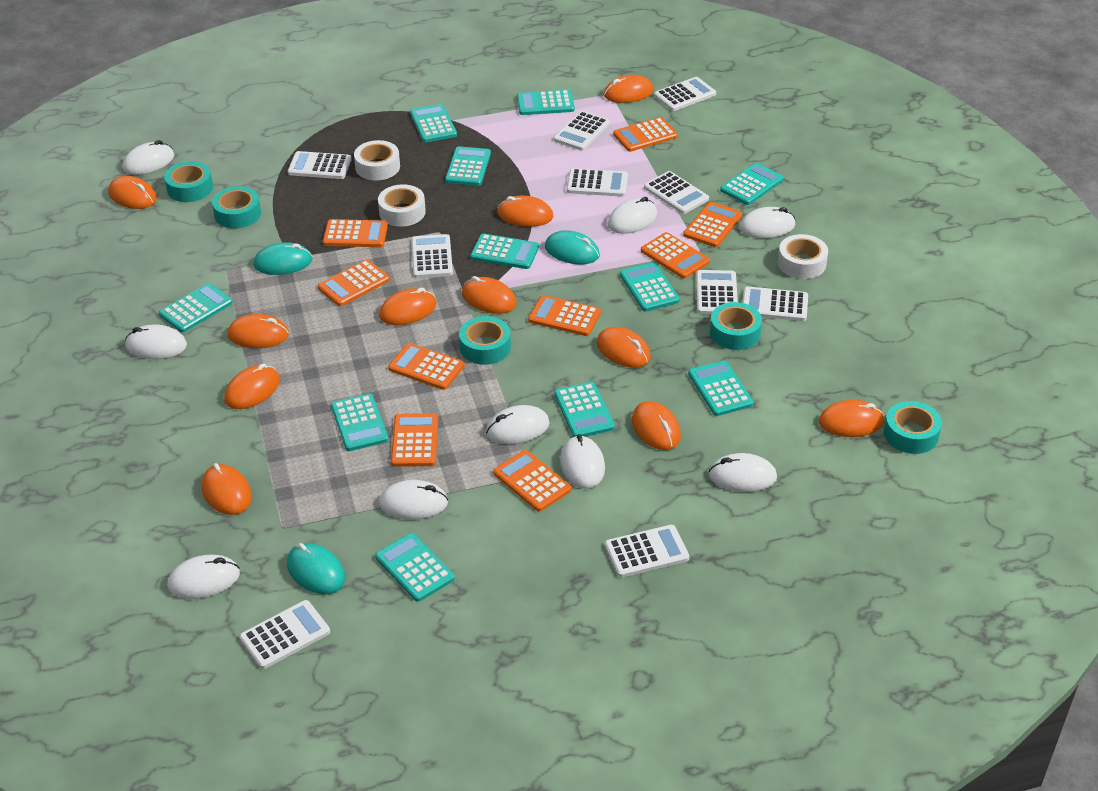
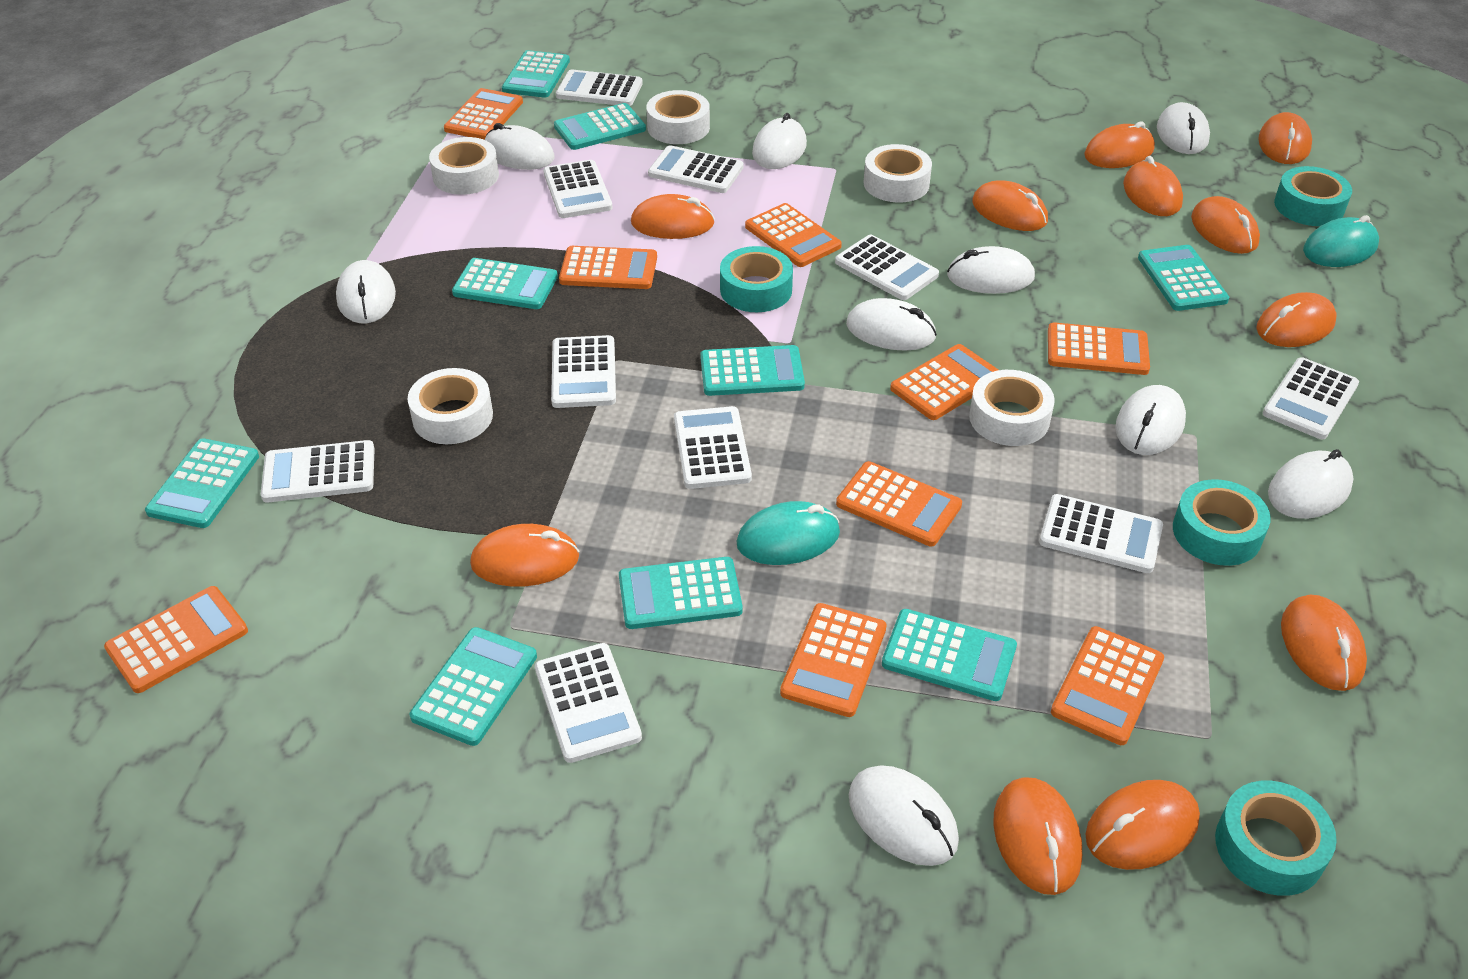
turquoise calculator: [159,283,233,332] [331,394,389,451] [375,533,455,602] [410,104,457,143] [445,146,491,186] [470,234,539,269] [517,90,575,115] [554,382,615,437] [620,262,680,311] [688,360,753,416] [720,163,784,205] = 11 -> [145,438,259,528] [410,627,537,746] [452,258,558,309] [502,50,570,98] [554,103,646,150] [619,557,743,629] [700,345,805,396] [882,609,1017,701] [1138,245,1229,311] = 9
turquoise mouse: [253,242,312,275] [287,543,345,594] [545,230,600,264] = 3 -> [736,501,840,565] [1303,215,1379,267] = 2
turquoise tape: [164,161,213,202] [212,186,261,228] [459,316,511,365] [710,302,762,350] [884,401,942,454] = 5 -> [720,246,793,312] [1173,479,1271,566] [1215,781,1337,896] [1274,166,1352,226] = 4
white tape: [354,140,400,180] [378,184,426,227] [778,234,828,279] = 3 -> [407,368,493,444] [429,137,499,195] [646,90,710,144] [863,144,932,202] [969,370,1055,446] = 5

